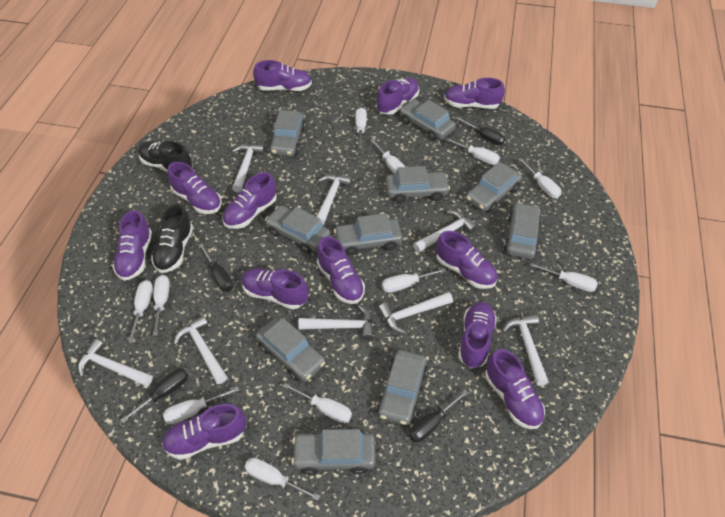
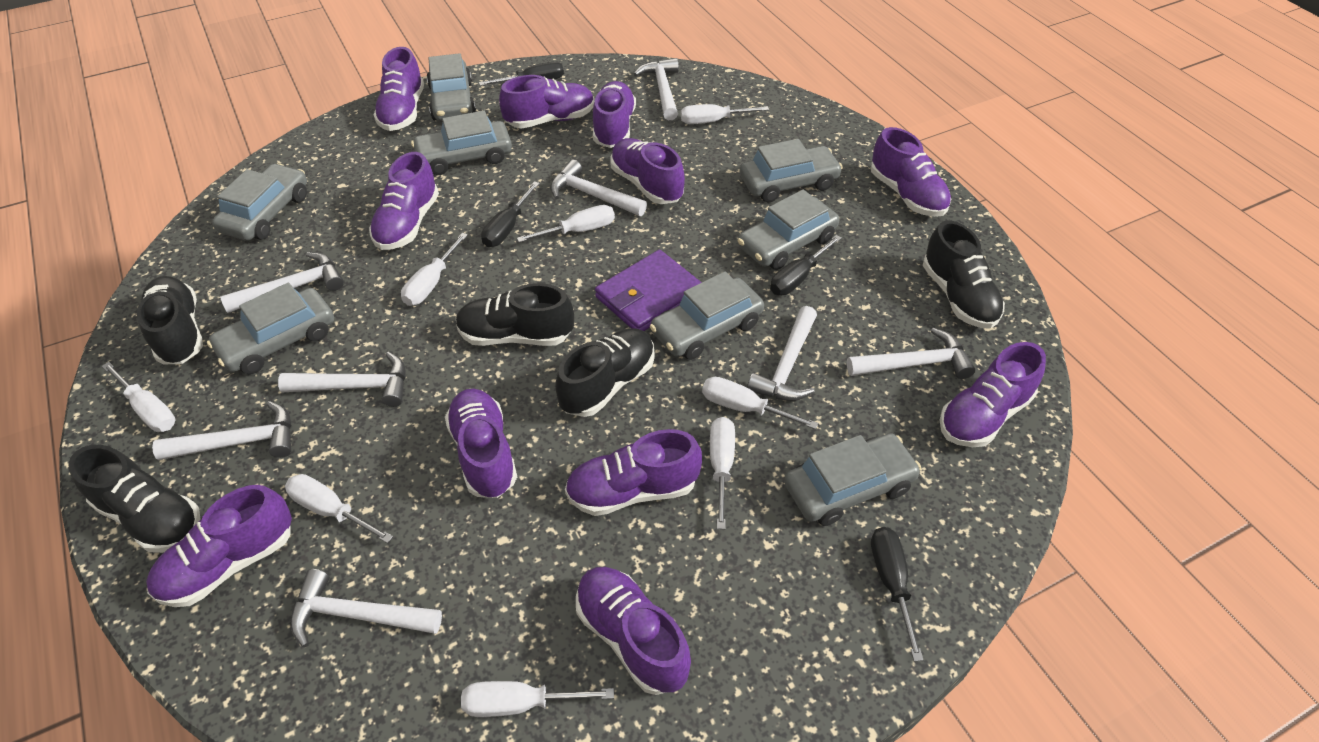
black shoe: [139,141,192,172] [151,204,193,273] = 2 -> [68,445,201,553] [137,276,203,364] [456,283,574,346] [555,328,655,417] [923,220,1005,329] = 5
grey car: [256,317,325,382] [265,205,331,253] [269,110,306,156] [291,429,376,475] [334,213,402,256] [377,350,428,425] [386,166,450,203] [400,99,456,141] [466,162,522,212] [504,202,542,259] = 10 -> [207,283,334,374] [212,163,307,241] [411,111,512,175] [427,53,476,121] [650,271,764,360] [738,190,839,270] [740,139,843,202] [784,433,921,526] = 8
purple shoe: [112,210,152,281] [162,404,246,460] [167,162,222,214] [222,172,277,229] [241,268,309,309] [253,60,312,91] [317,236,365,304] [376,78,419,115] [436,231,497,289] [444,78,505,109] [458,302,497,368] [485,349,545,429] = 12 -> [146,485,292,607] [369,152,439,250] [374,47,424,131] [445,389,517,498] [499,75,594,129] [565,429,702,516] [576,567,691,695] [593,81,636,148] [610,138,685,204] [871,127,951,217] [940,342,1046,447] = 11
purple wallet: none = 0 -> [595,250,702,331] = 1
white screwdriver: [128,280,153,342] [153,275,170,336] [163,386,239,424] [244,458,320,501] [282,383,352,423] [355,108,367,149] [370,139,405,174] [382,268,446,293] [446,138,500,165] [518,158,561,198] [530,263,598,292] = 11 -> [102,362,175,432] [285,474,393,543] [401,233,468,306] [461,681,614,717] [517,205,615,242] [681,104,769,124] [702,377,818,429] [710,417,735,529] = 8

